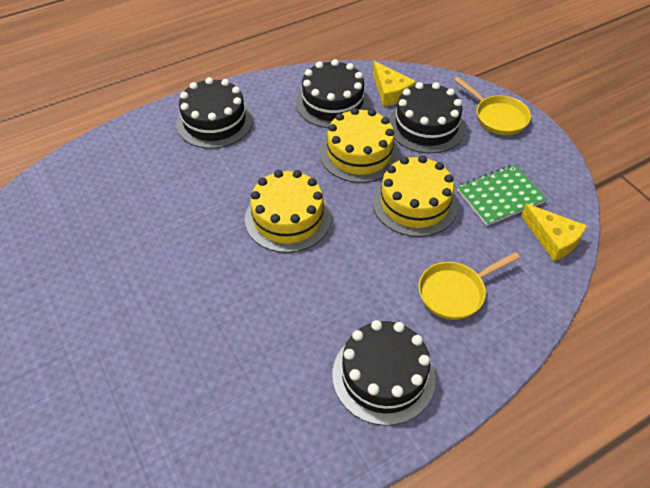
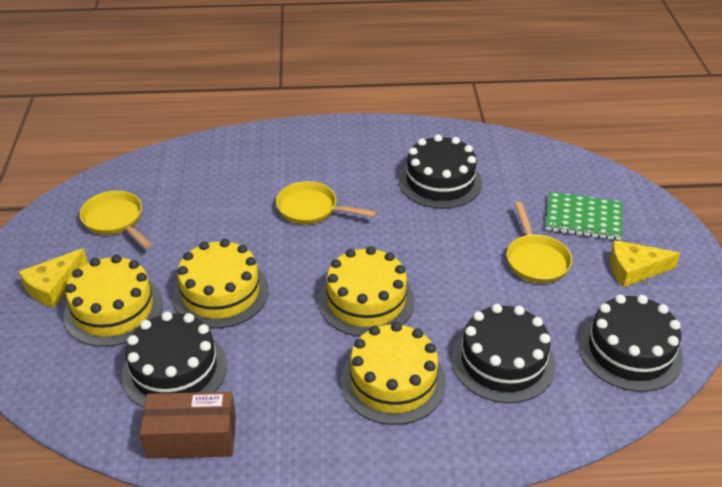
brown box: none = 0 -> [140,392,236,459] = 1
yellow cake: [245,170,331,253] [320,108,400,183] [373,155,458,237] = 3 -> [63,255,163,347] [173,239,269,329] [319,246,415,337] [341,322,446,425] = 4
yellow pan: [419,252,520,320] [454,77,531,135] = 2 -> [80,191,152,248] [276,181,377,225] [507,202,572,283] = 3

